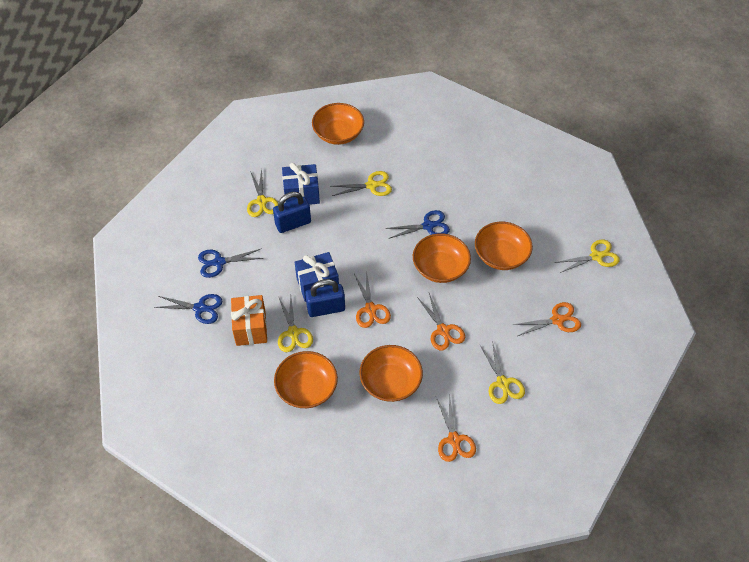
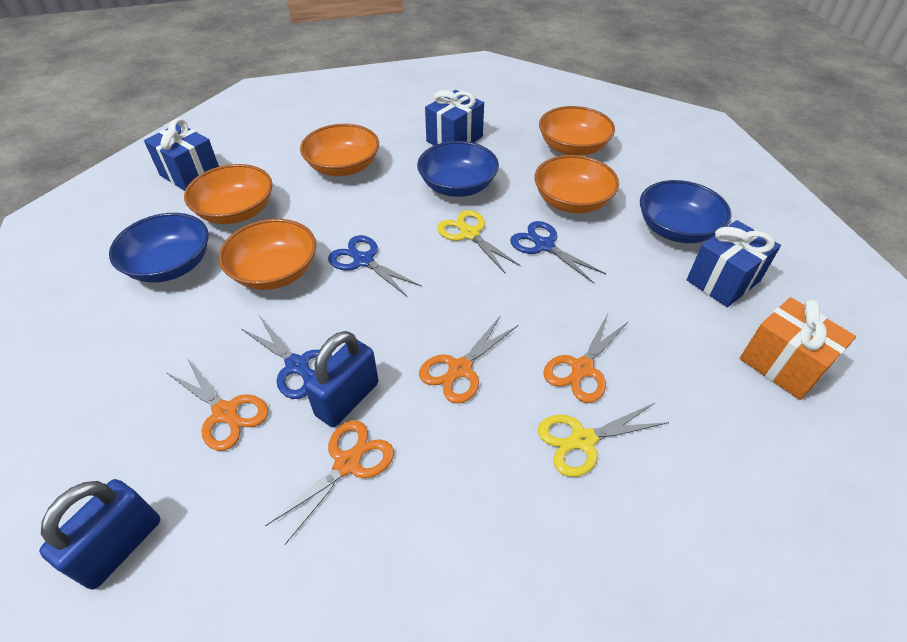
blue bowl: none = 0 -> [109,213,209,283] [417,141,499,197] [640,180,731,243] = 3
blue gift: [282,163,320,205] [295,252,339,302] = 2 -> [144,118,219,191] [425,90,484,145] [687,220,781,307] = 3
yellow scissors: [247,169,278,217] [278,296,313,352] [331,171,392,196] [480,341,525,404] [555,240,620,273] = 5 -> [437,210,521,273] [538,403,669,477] = 2

